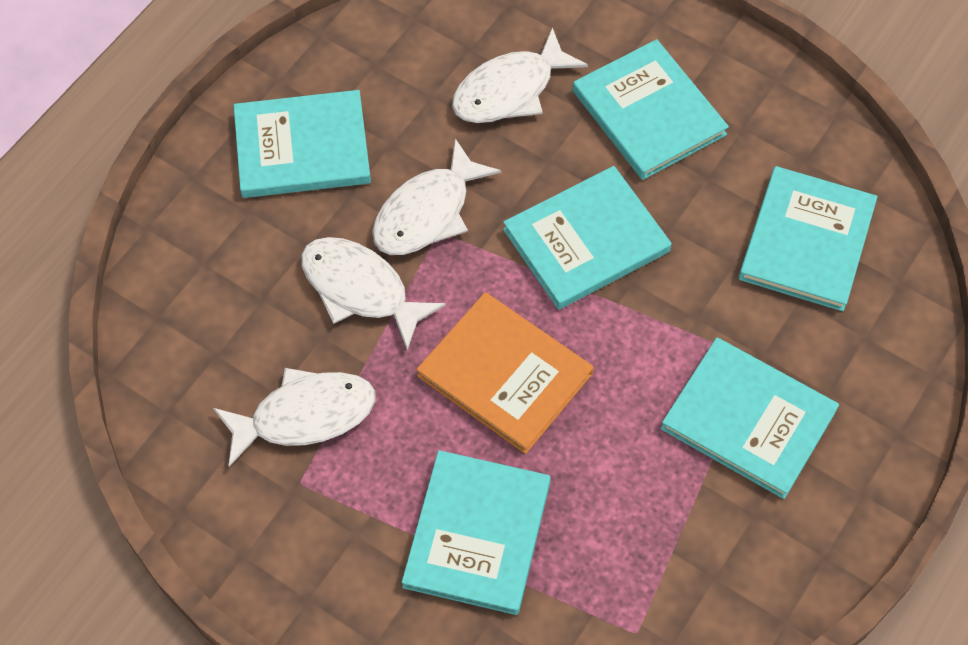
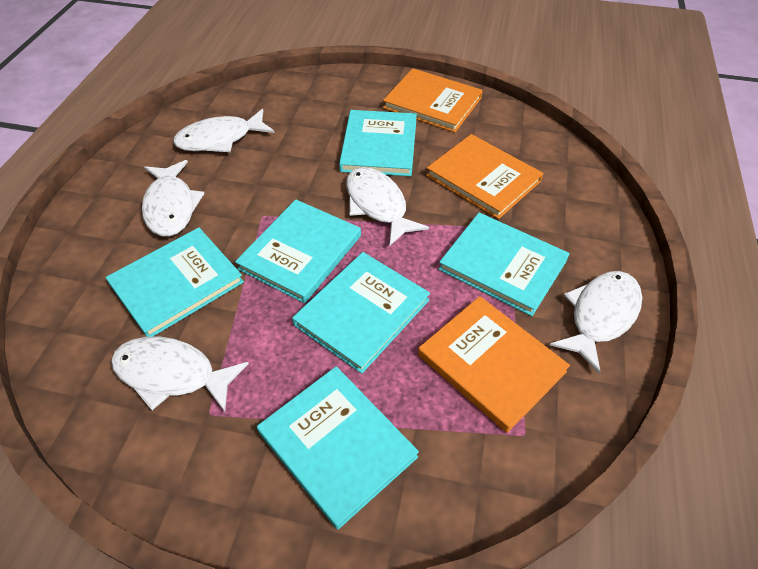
orange book: [416,292,594,454] = 1 -> [383,68,483,132] [418,296,570,433] [426,134,543,219] = 3
white fish: [213,368,376,467] [301,237,446,350] [372,138,501,255] [452,27,588,123] = 4 -> [111,337,249,412] [142,160,205,237] [173,109,274,152] [346,167,429,246] [550,271,642,374] = 5

